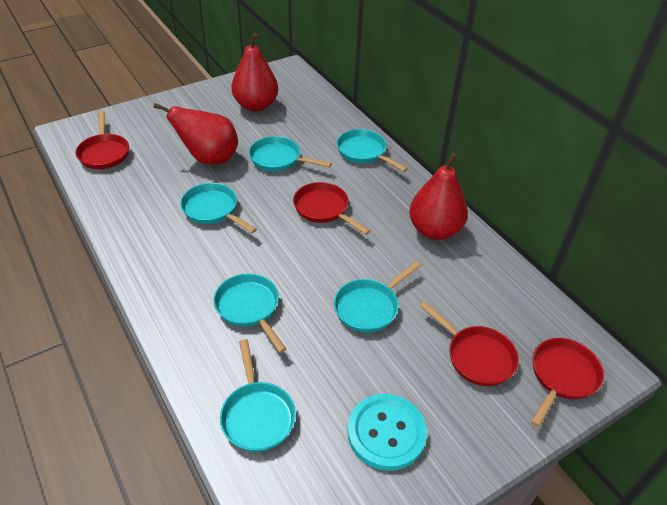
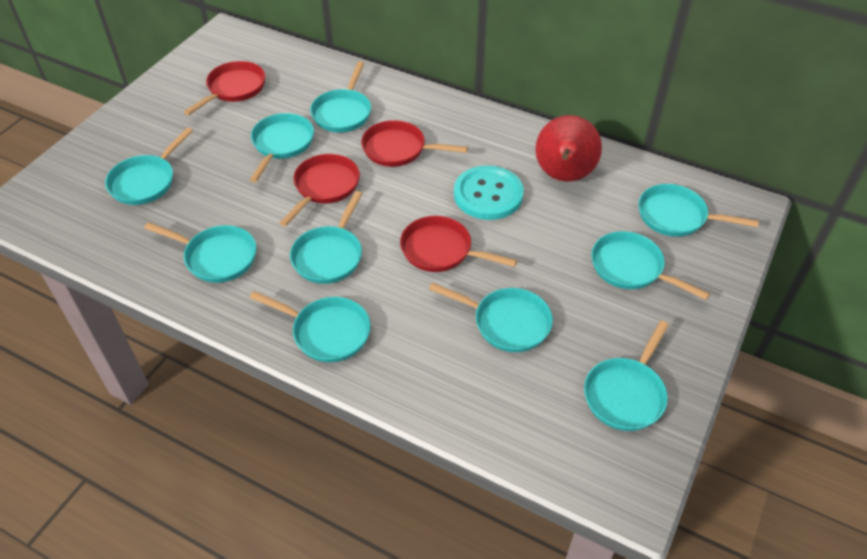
red pear: [154,103,238,165] [231,33,278,112] [409,153,468,240] = 3 -> [535,115,602,182] = 1
turquoise pan: [180,183,257,233] [214,273,287,353] [220,339,296,452] [249,136,332,171] [334,261,421,333] [337,129,408,172] = 6 -> [105,128,193,205] [144,222,257,283] [250,113,314,182] [250,291,371,362] [290,191,362,284] [310,61,371,132] [429,283,553,352] [584,320,669,431] [591,231,710,300] [638,184,759,237] = 10

